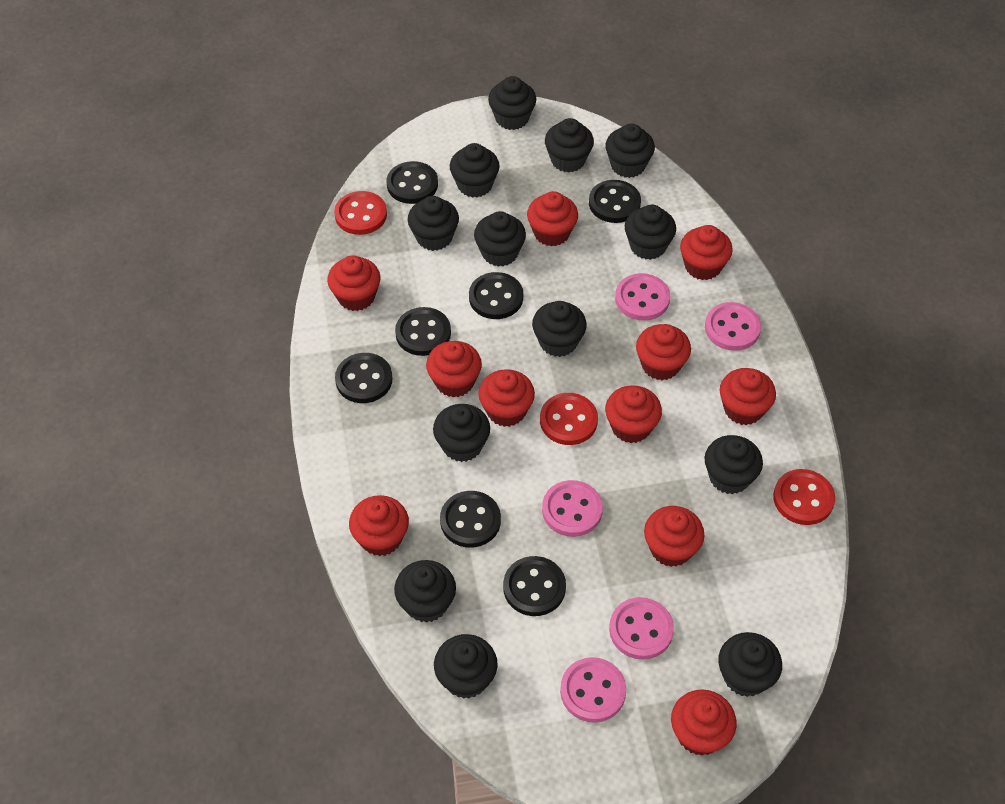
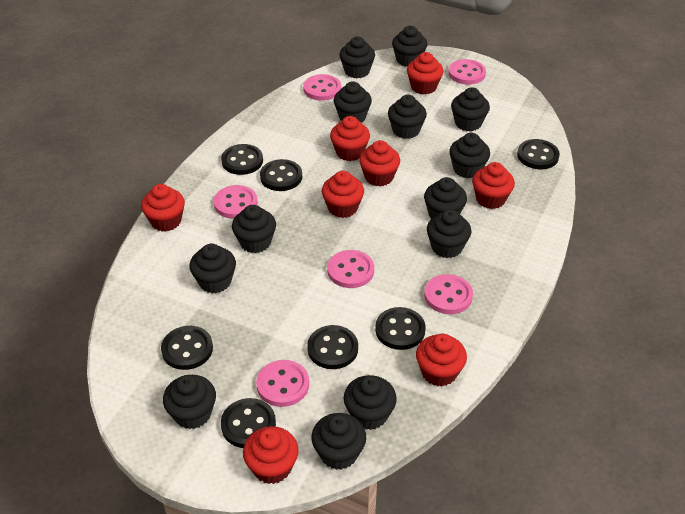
pink button: [542,480,603,537] [560,657,626,723] [609,597,674,660] [615,273,670,321] [705,302,761,351] = 5 -> [213,185,258,219] [256,360,309,407] [303,74,341,101] [327,250,374,288] [424,274,473,314] [448,59,486,85] = 6
red button: [334,191,387,235] [540,393,598,445] [773,469,835,525] = 3 -> none = 0
red cupcake: [327,255,381,311] [349,495,409,556] [426,341,482,397] [478,369,535,427] [527,191,578,246] [605,385,662,443] [636,324,691,380] [644,506,704,567] [671,689,736,756] [680,225,733,280] [720,368,776,425] = 11 -> [141,184,185,232] [243,426,299,484] [322,171,364,218] [330,116,370,161] [359,140,400,187] [407,52,443,94] [416,334,467,387] [472,162,515,209] = 8

